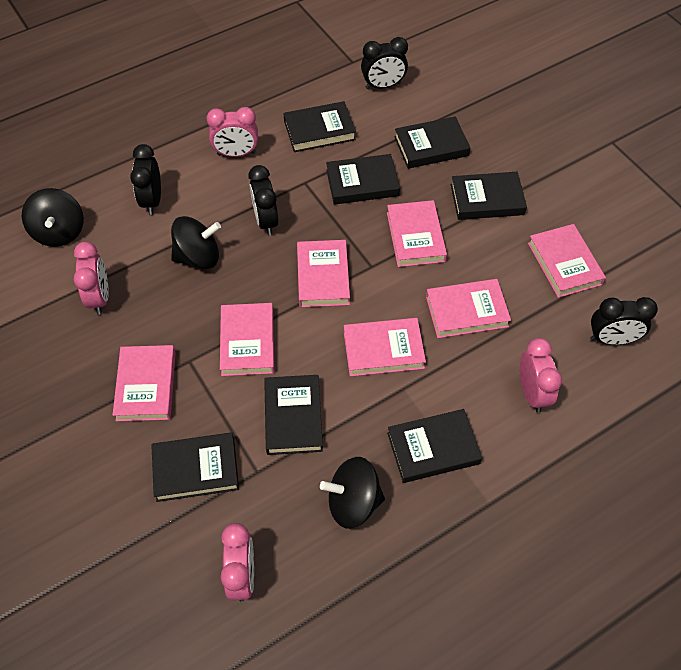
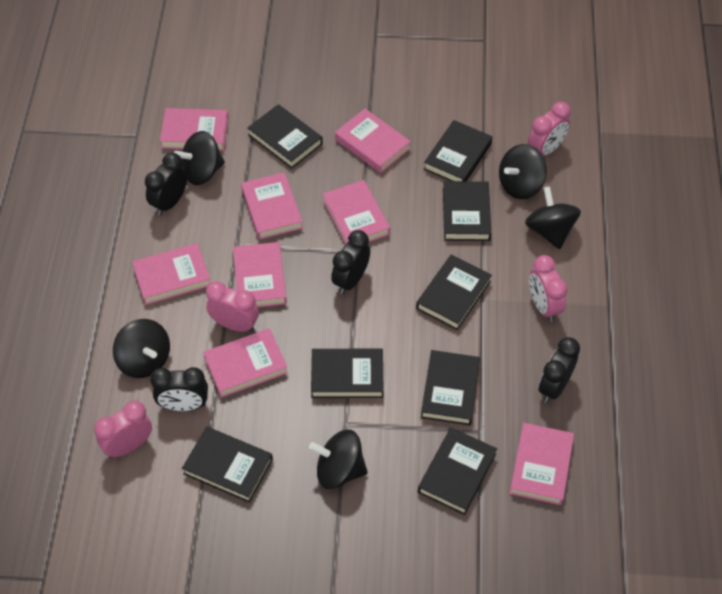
black book: [151,432,239,502] [264,375,323,455] [283,101,356,152] [326,154,400,205] [387,409,482,483] [394,116,470,169] [451,172,527,220] = 7 -> [182,426,273,503] [247,104,323,169] [311,349,384,398] [416,255,492,330] [418,427,497,515] [421,350,480,425] [424,120,492,181] [443,181,491,241] = 8
black spinning top: [22,188,84,247] [171,216,221,269] [320,457,385,529] = 3 -> [113,319,170,378] [174,131,225,185] [309,430,368,489] [499,144,547,199] [525,186,581,249] = 5
pink book: [113,345,176,422] [220,303,275,376] [297,240,350,307] [344,318,426,377] [387,200,447,267] [426,279,511,338] [528,224,606,298] = 7 -> [132,243,210,305] [160,108,228,151] [203,328,288,398] [233,242,287,307] [241,172,303,240] [323,180,390,244] [335,109,411,173] [509,423,574,505] = 8

